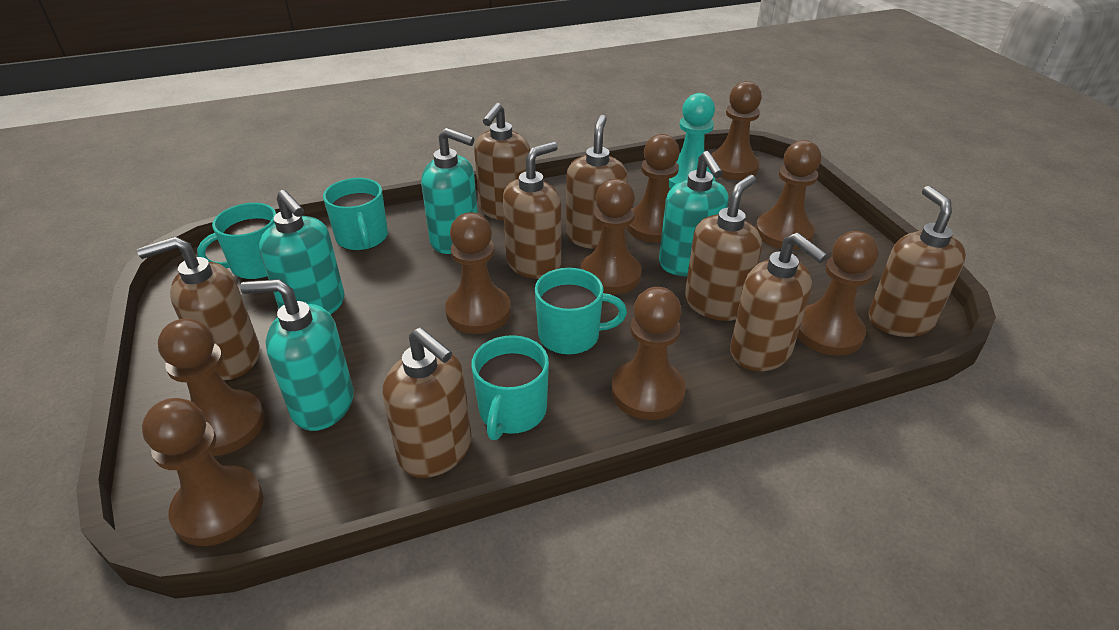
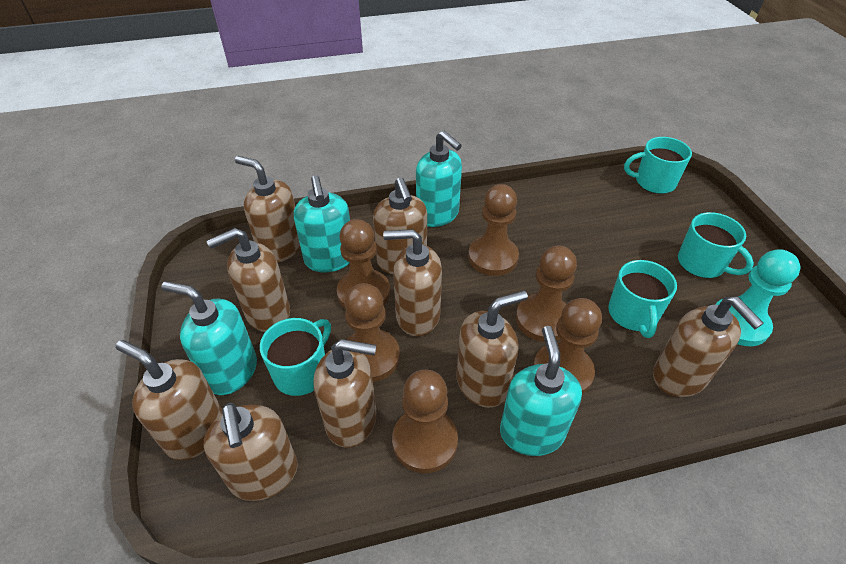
brown pawn: [142,398,263,546] [158,318,265,456] [445,212,511,334] [580,179,642,295] [611,287,686,420] [626,134,680,243] [711,81,762,180] [755,140,821,250] [797,231,878,356] = 9 -> [337,219,390,309] [345,283,400,382] [392,369,458,473] [468,184,519,276] [516,245,577,342] [533,298,602,394] = 6
brown soap dispenser: [137,236,260,380] [383,327,472,478] [474,103,530,220] [503,142,561,279] [566,115,628,249] [685,175,762,321] [730,233,828,371] [869,186,966,337] = 8 -> [116,340,223,460] [204,403,298,501] [207,228,290,332] [235,156,300,263] [314,339,377,448] [373,177,427,274] [383,229,442,336] [456,290,528,408] [653,297,764,397] = 9

